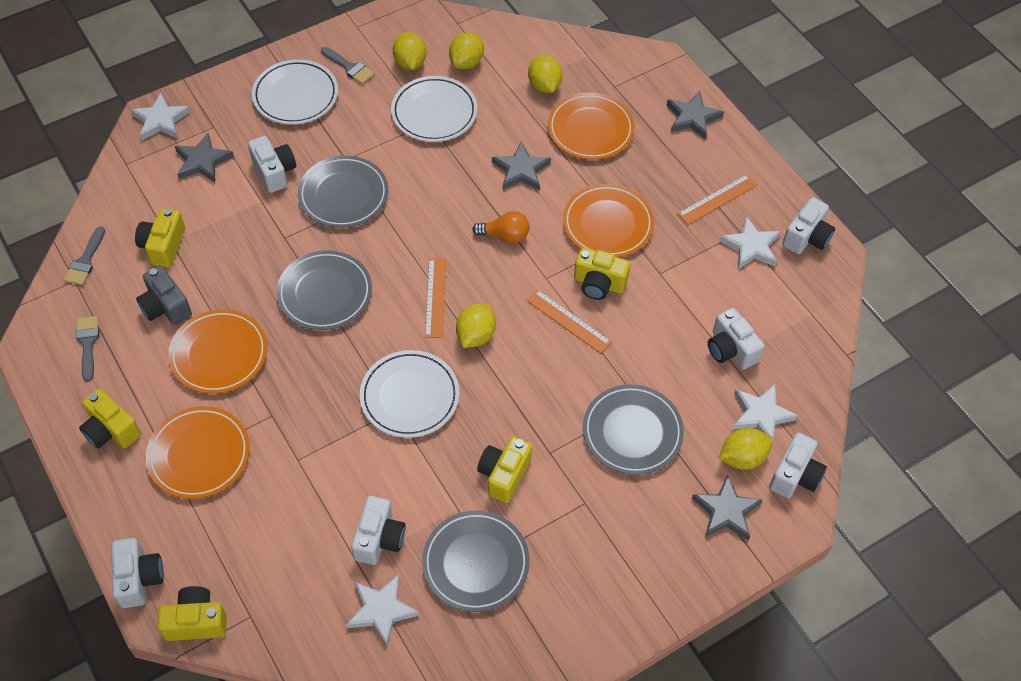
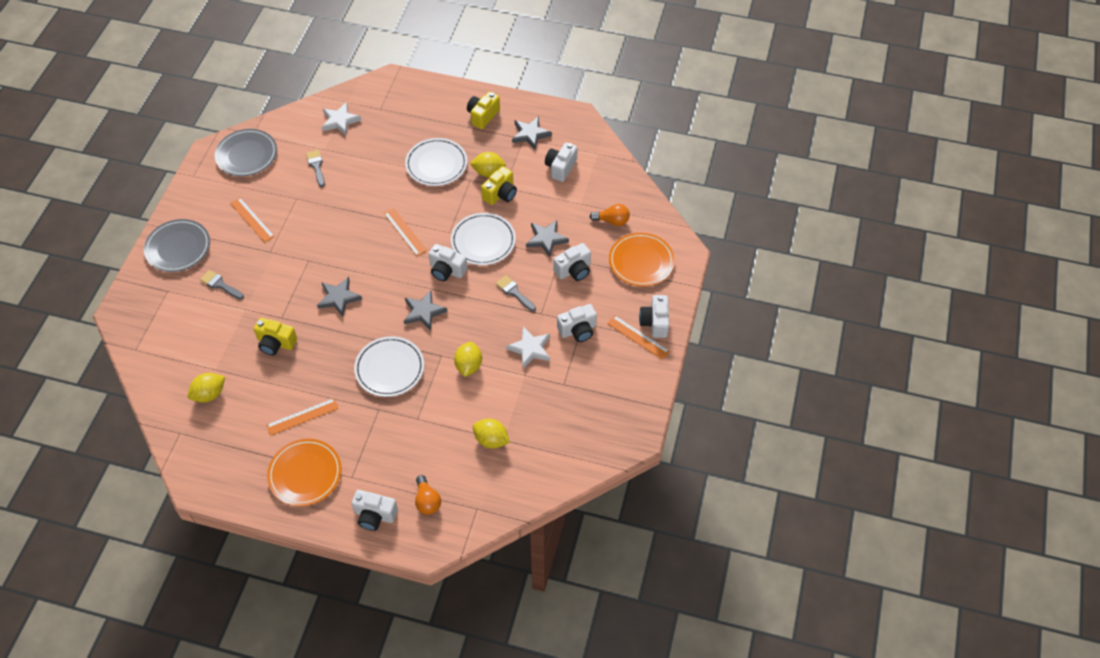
grey camera: [136,266,192,325] = 1 -> none = 0
grey plate: [277,250,372,330] [298,156,388,228] [422,511,530,612] [583,384,684,475] = 4 -> [144,219,210,272] [215,129,277,176] = 2
orange light bulb: [472,211,529,243] = 1 -> [415,475,441,515] [590,204,630,226] = 2
orange plate: [146,406,250,499] [168,309,267,394] [548,92,635,160] [563,184,654,257] = 4 -> [267,439,341,506] [609,233,675,286] = 2
orange ruler: [425,258,446,338] [526,289,612,353] [678,174,757,225] = 3 -> [230,198,275,242] [266,398,339,436] [384,208,427,256] [607,315,670,360] = 4
white star: [131,93,190,141] [346,574,419,647] [720,216,781,269] [732,384,798,440] = 4 -> [322,102,361,135] [506,327,550,368] = 2
yellow camera: [79,389,141,449] [135,208,185,268] [157,586,227,641] [477,436,532,503] [574,248,630,300] = 5 -> [254,318,297,356] [467,92,500,129] [481,166,517,205] = 3
yellow lemon: [393,32,426,70] [449,32,484,69] [456,303,496,348] [528,55,563,93] [719,428,773,470] = 5 -> [188,373,225,402] [454,342,482,377] [470,152,506,177] [473,419,510,449] = 4

